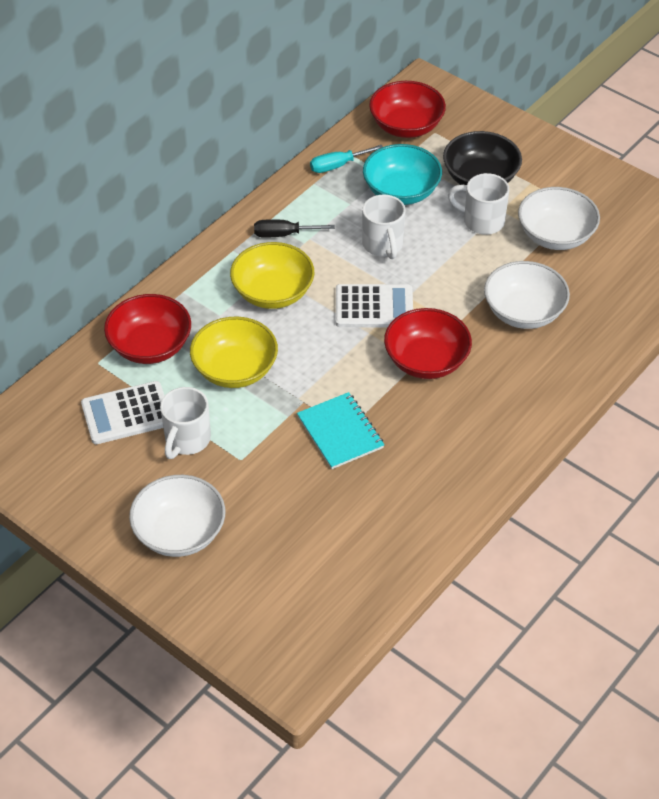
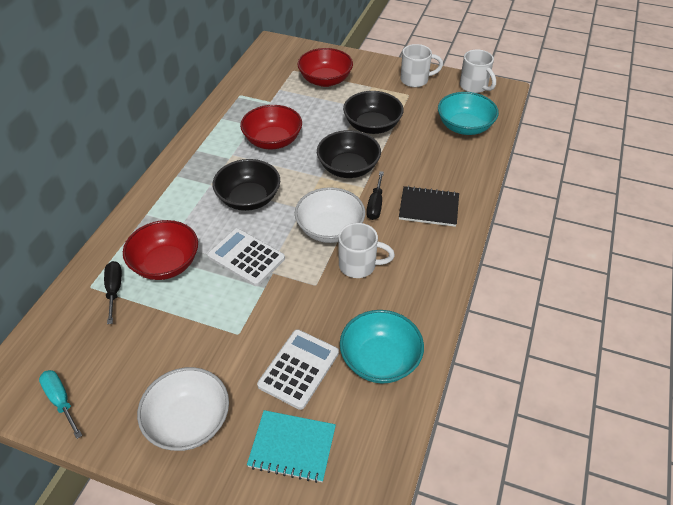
black bowl: [443,131,522,185] = 1 -> [212,159,280,211] [317,130,381,178] [343,91,404,134] = 3
black notebook: none = 0 -> [399,186,459,227] = 1
black screwdriver: [254,219,335,238] = 1 -> [104,261,122,324] [366,171,384,220] = 2
turquoise bowl: [363,144,442,205] = 1 -> [340,310,424,383] [438,92,499,135] = 2
white bowl: [129,475,225,557] [484,261,570,329] [518,187,600,250] = 3 -> [137,367,229,451] [295,187,365,243] = 2
yellow bowl: [190,316,278,388] [230,242,314,309] = 2 -> none = 0

